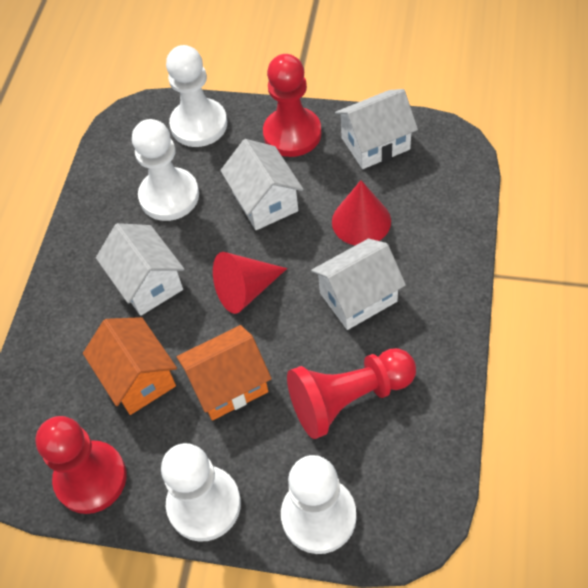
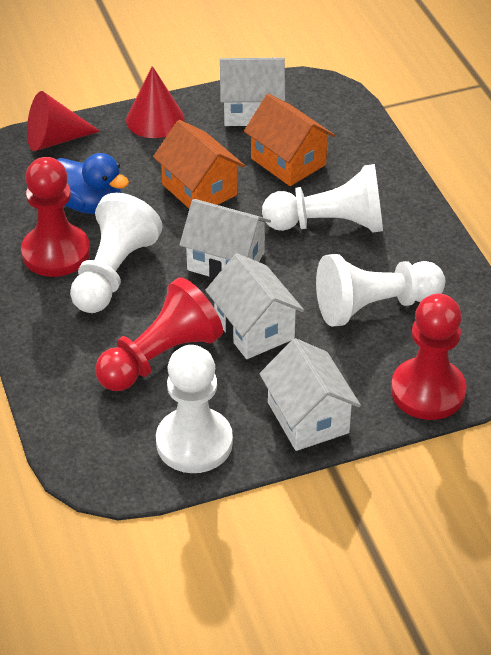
blue duck: none = 0 -> [56,153,129,214] = 1

